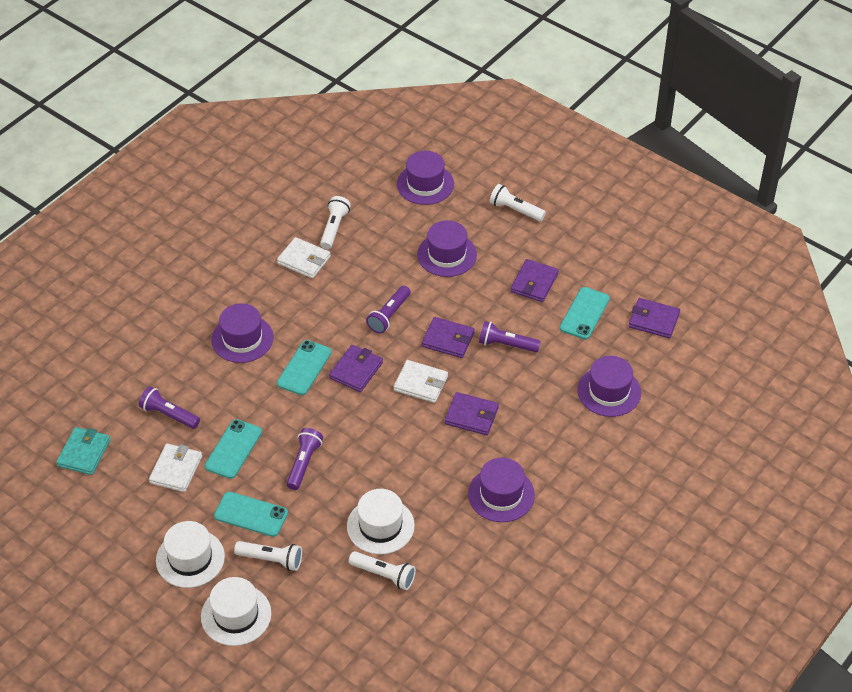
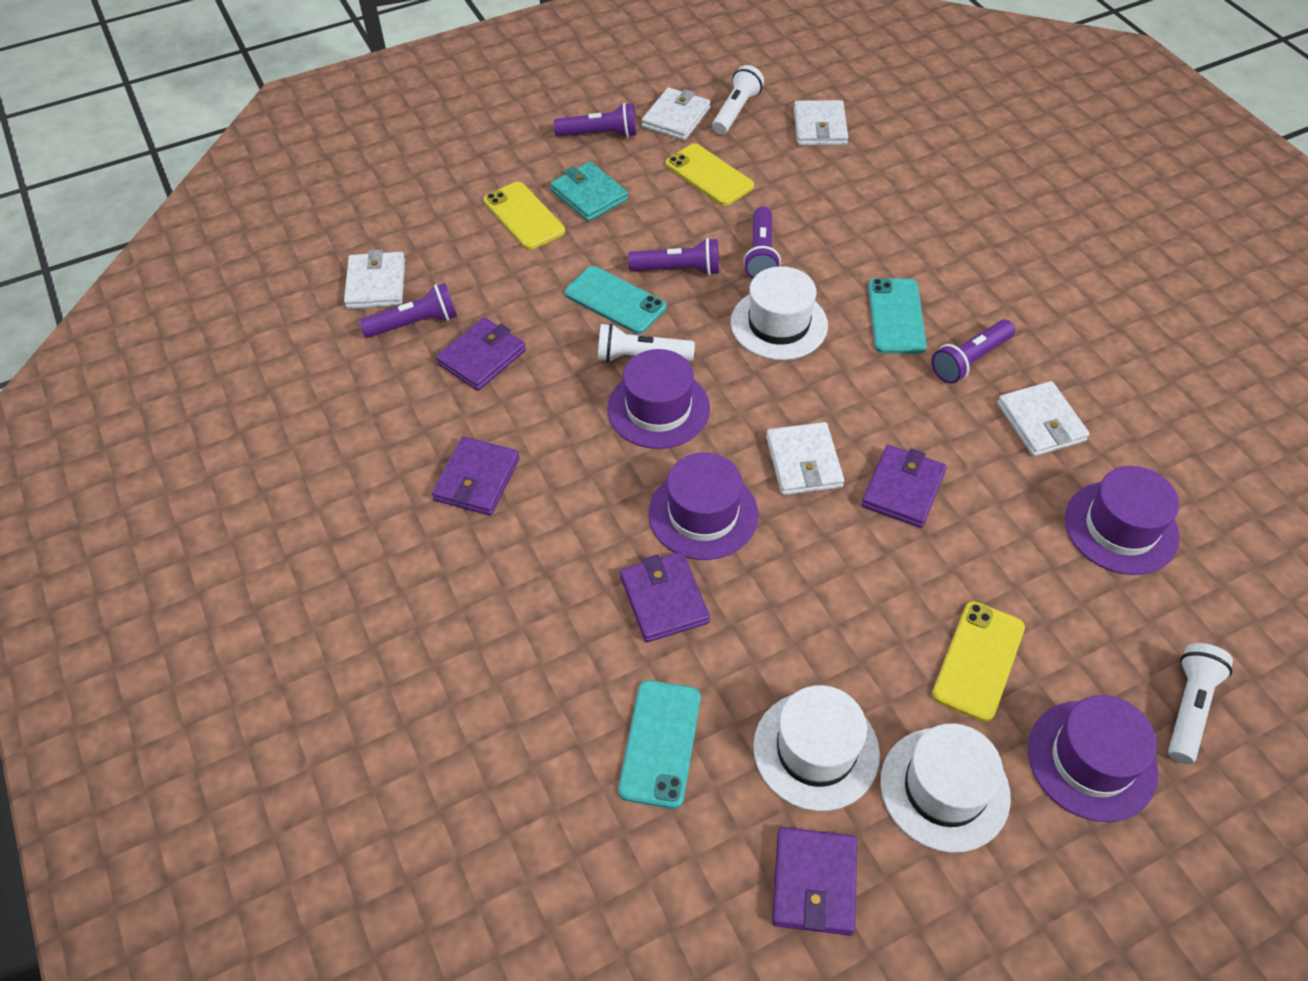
purple flashlight: [139,386,200,429] [286,428,323,490] [366,286,410,333] [479,321,541,352] = 4 -> [359,283,457,338] [554,103,637,137] [628,238,719,275] [744,206,781,279] [932,319,1015,384] = 5
purple hat: [211,303,274,363] [397,151,454,205] [417,220,477,277] [468,458,535,522] [577,356,641,417] = 5 -> [607,349,710,449] [649,452,758,560] [1028,695,1159,822] [1065,466,1180,575] = 4
turquoise phone: [205,419,262,479] [214,492,288,537] [277,340,332,395] [560,287,610,339] = 4 -> [565,266,666,334] [618,680,701,809] [868,278,927,354] = 3
white flashlight: [234,541,302,571] [320,196,351,249] [349,551,416,590] [490,184,546,221] = 4 -> [598,323,695,363] [712,65,764,135] [1168,643,1233,764] = 3
white wallet: [149,443,202,492] [277,237,331,278] [393,360,448,403] = 3 -> [344,250,405,309] [641,88,710,141] [766,422,844,495] [794,100,848,145] [997,381,1090,456] = 5
yellow phone: none = 0 -> [483,182,565,250] [666,144,754,206] [932,601,1025,722] = 3

